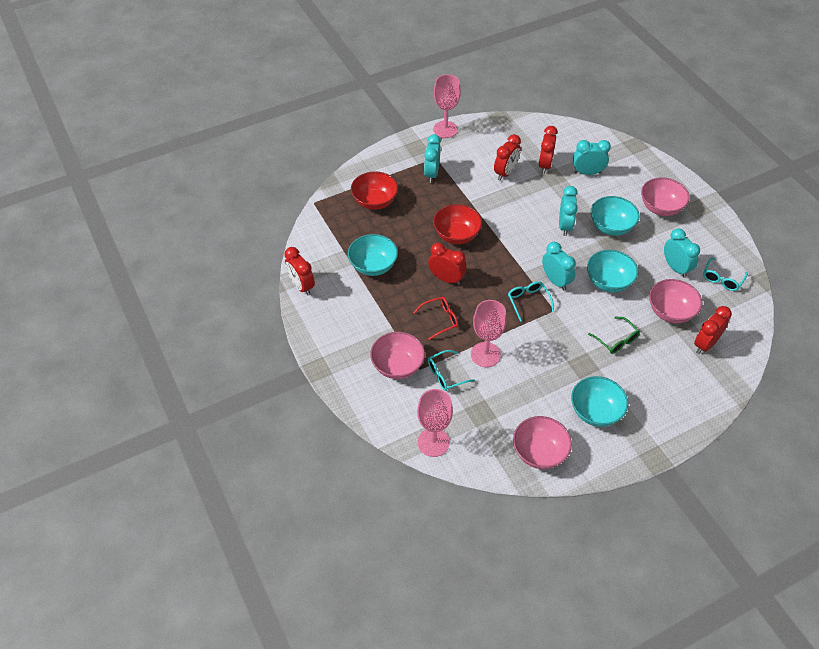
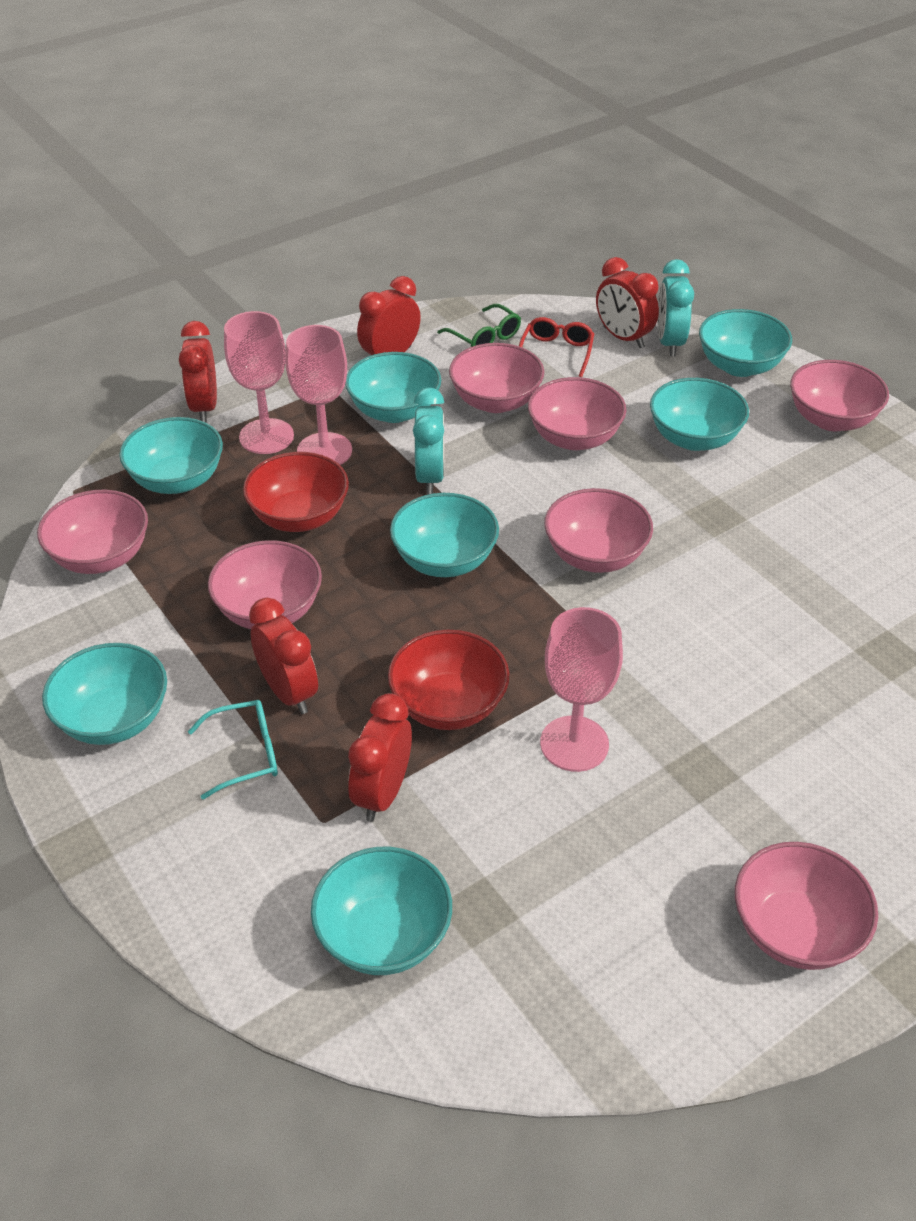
pink bowl: [370,332,425,379] [513,416,572,469] [641,177,690,216] [649,279,702,323] = 4 -> [37,490,148,574] [208,540,322,629] [449,343,544,413] [528,377,627,450] [544,488,653,573] [735,842,878,970] [790,360,889,431] = 7
turquoise bowl: [348,234,398,276] [571,376,628,427] [587,250,638,292] [591,196,640,236] = 4 -> [42,643,167,745] [119,417,223,494] [311,847,452,975] [345,352,441,423] [390,493,499,577] [650,378,749,451] [699,309,792,377] = 7
turquoise clock: [424,134,441,183] [542,242,576,291] [559,186,578,236] [573,140,611,175] [664,228,700,278] = 5 -> [413,387,444,495] [657,259,694,356] = 2
turquoise glasses: [428,350,475,391] [508,281,554,322] [703,258,748,291] = 3 -> [188,700,278,800] = 1

